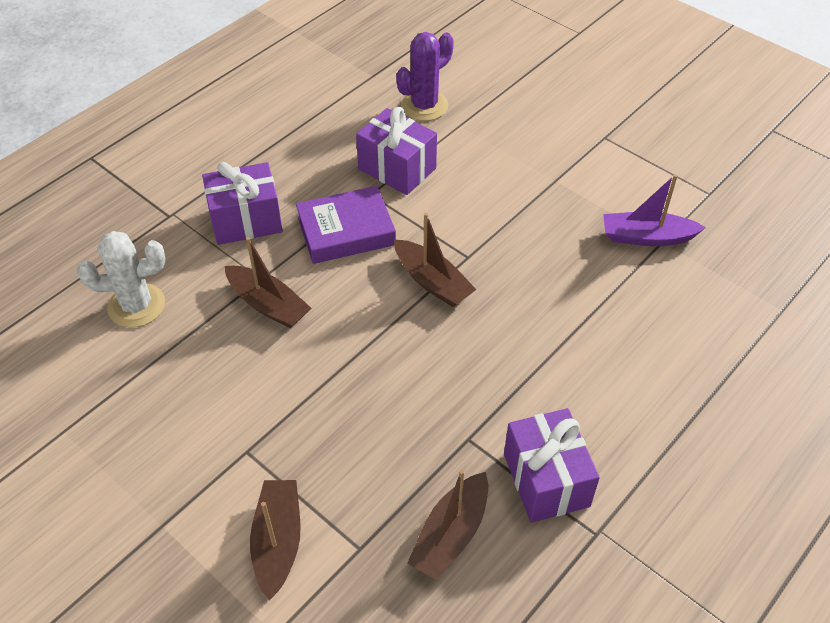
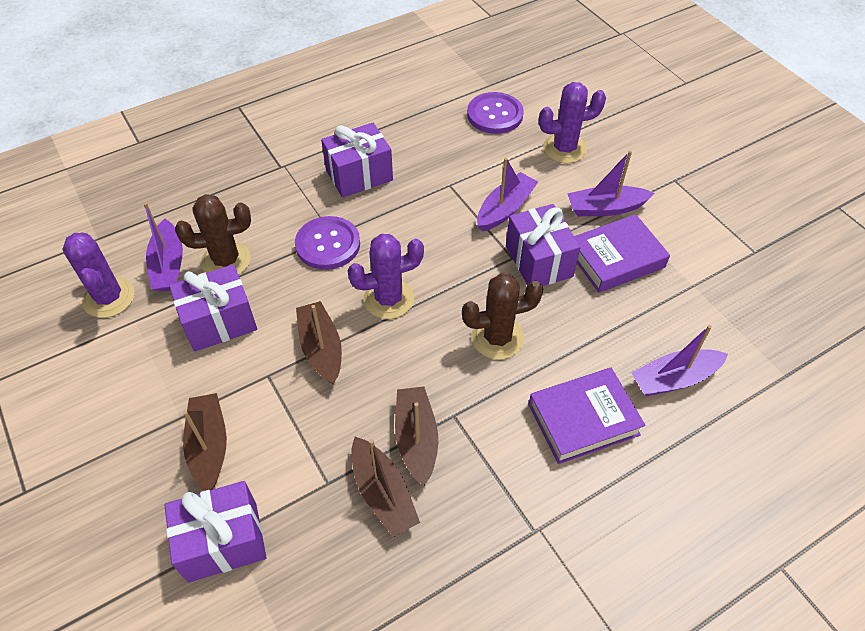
brown cactus: none = 0 -> [175,194,251,275] [462,273,543,360] = 2
purple boat: [603,174,706,246] = 1 -> [143,202,183,292] [477,158,538,231] [567,151,655,216] [631,325,728,396] = 4
purple book: [296,186,396,264] = 1 -> [528,368,646,464] [574,214,670,293] = 2
purple button: none = 0 -> [295,216,360,270] [467,92,524,134] = 2
purple cactus: [396,32,454,121] = 1 -> [63,232,135,318] [348,234,424,319] [539,82,606,163] = 3
purple gift: [202,162,283,245] [356,107,437,195] [504,408,600,523] = 3 -> [165,481,266,583] [169,264,257,352] [321,123,393,198] [506,204,581,286] = 4
white cactus: [77,231,165,328] = 1 -> none = 0

